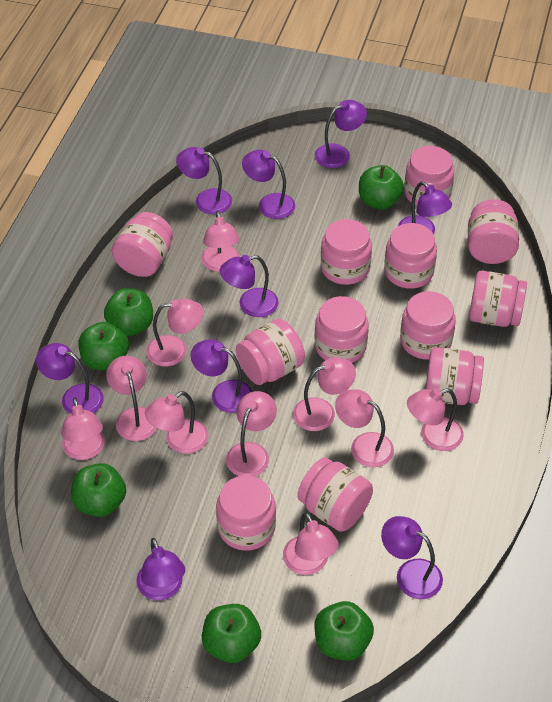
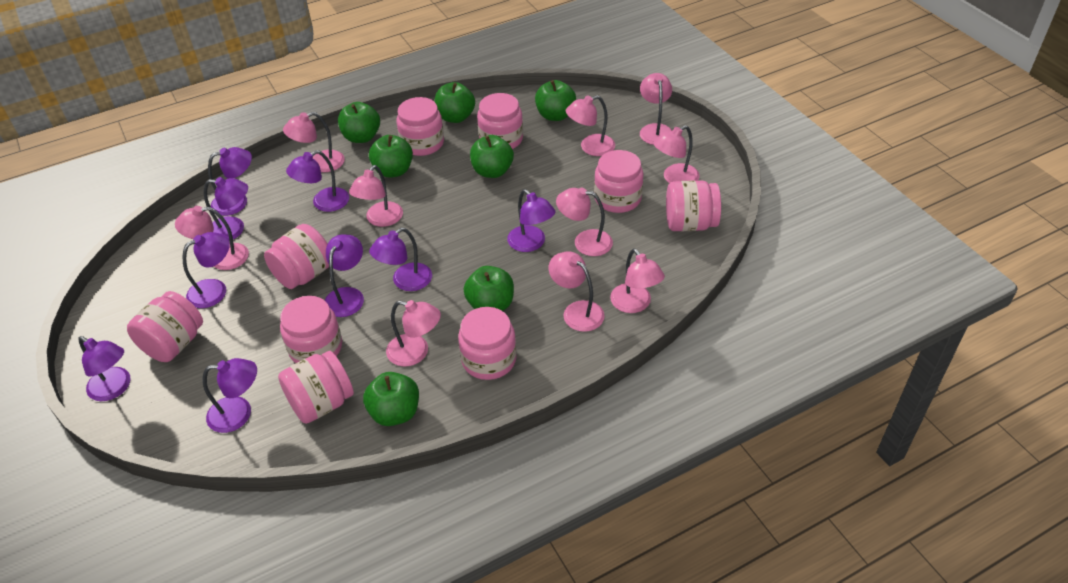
green apple: [71,463,126,517] [79,322,129,370] [104,288,153,336] [202,604,261,663] [314,601,374,661] [359,165,404,210] = 6 -> [338,102,380,143] [363,372,419,426] [369,135,413,178] [435,82,475,123] [464,266,514,311] [470,135,514,178] [535,80,576,121] = 7
pink jar: [112,212,173,277] [216,475,276,551] [236,319,305,385] [297,457,373,532] [315,296,369,363] [321,219,372,285] [384,223,437,289] [400,291,456,360] [404,146,454,206] [425,347,484,405] [468,199,519,264] [469,271,527,327] = 12 -> [127,291,203,362] [264,224,329,289] [278,351,354,424] [280,296,342,363] [397,97,444,156] [458,307,517,380] [477,93,523,149] [594,150,643,213] [666,181,721,231] = 9

